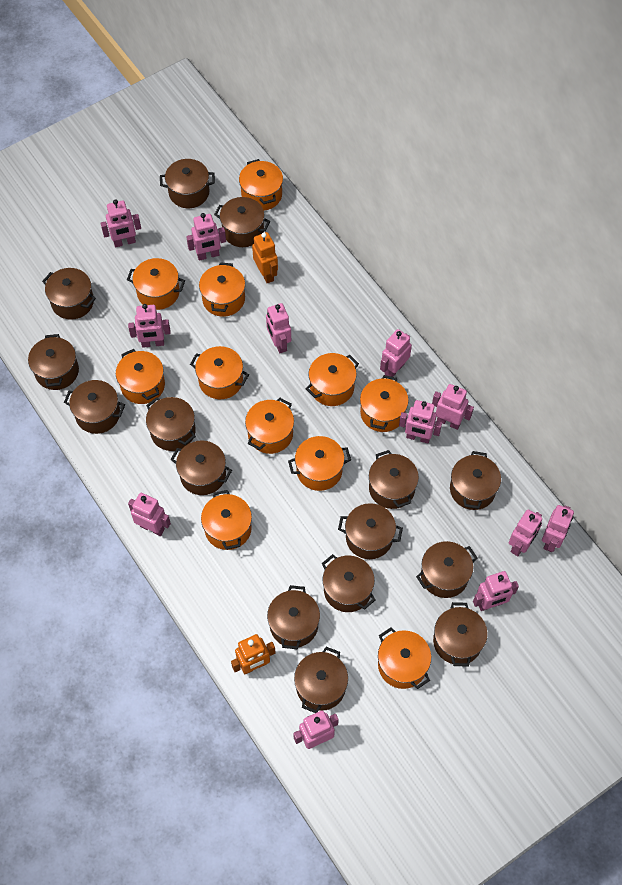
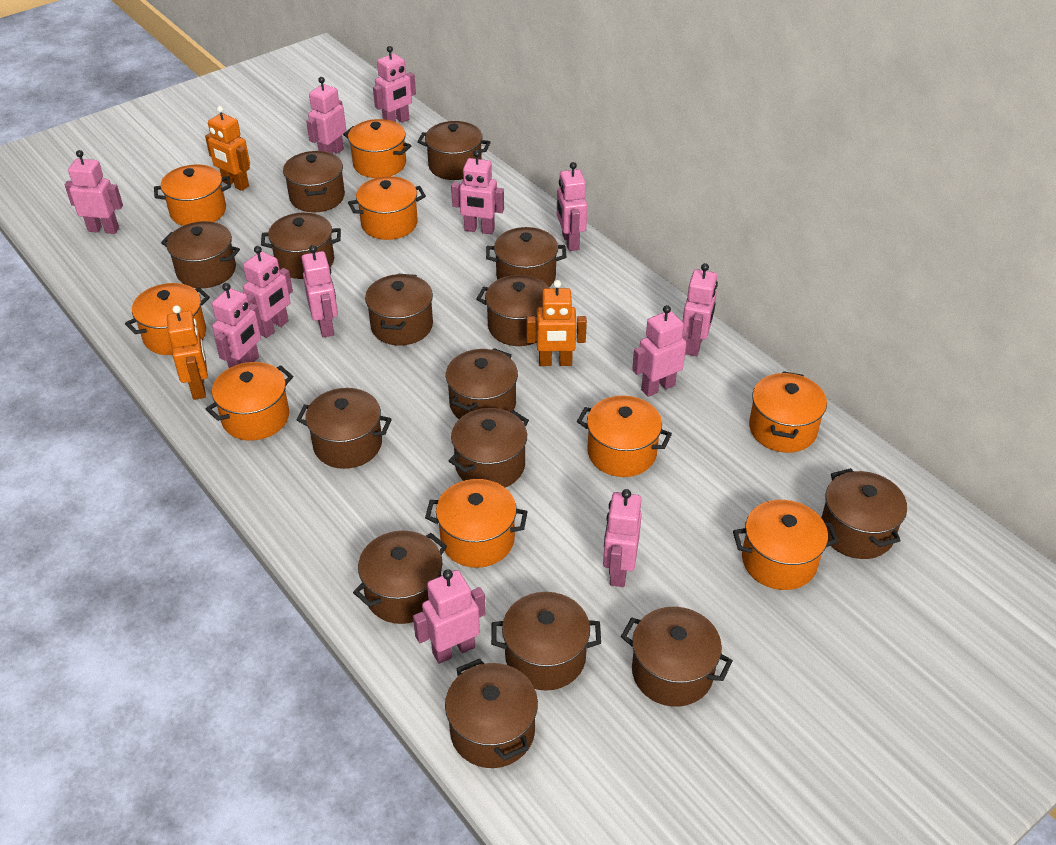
orange pot: [116,349,165,404] [127,258,185,310] [190,346,249,399] [199,262,245,317] [201,490,252,550] [239,159,283,211] [245,398,294,454] [288,436,351,491] [306,353,359,406] [360,375,408,432] [378,627,431,689] = 11 -> [125,283,210,355] [154,164,231,226] [206,362,293,441] [343,119,412,178] [348,176,426,240] [425,479,528,568] [577,396,672,477] [733,500,838,590] [749,371,827,453] = 9
orange robot: [231,634,276,674] [252,232,278,283] = 2 -> [167,305,208,400] [205,106,250,191] [527,280,587,366] = 3

